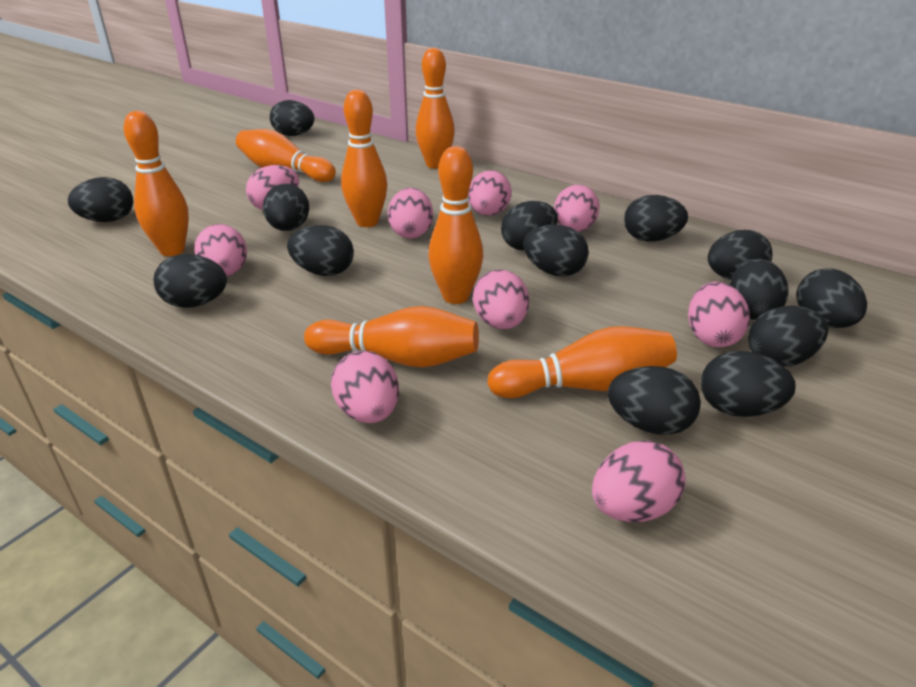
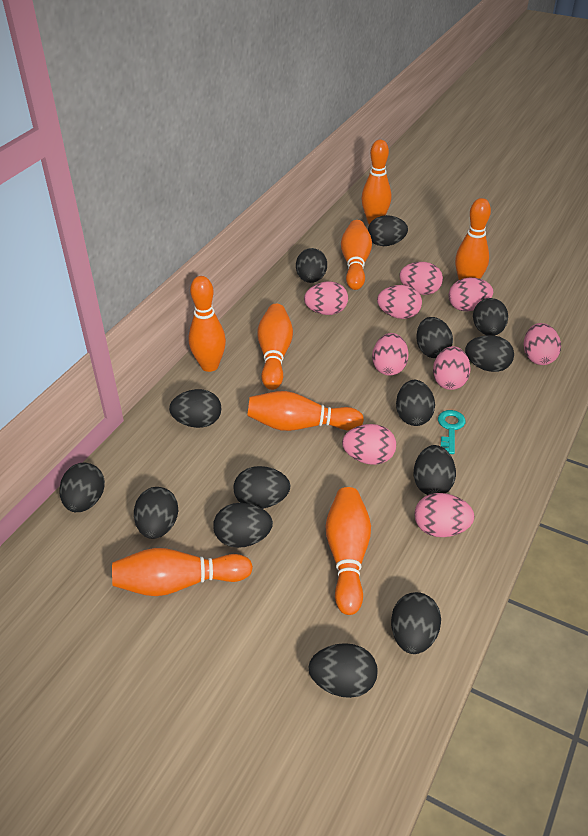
orange bowling pin: [124,111,189,256] [236,129,336,182] [304,306,479,367] [341,90,387,227] [416,48,455,169] [428,146,483,304] [487,326,677,398] = 7 -> [112,548,253,596] [188,276,226,372] [247,391,364,431] [257,304,293,390] [326,487,371,615] [341,220,372,290] [361,140,391,224] [455,198,491,280] = 8
turquoise key: none = 0 -> [438,410,466,454] = 1

